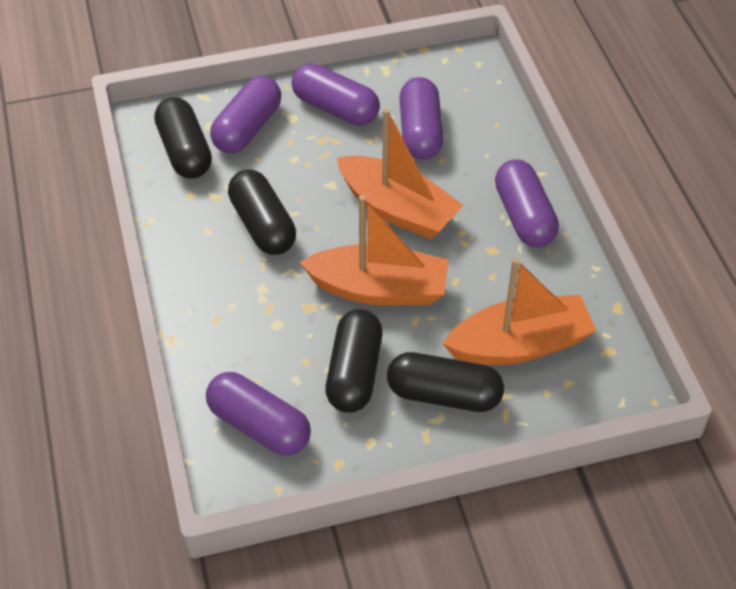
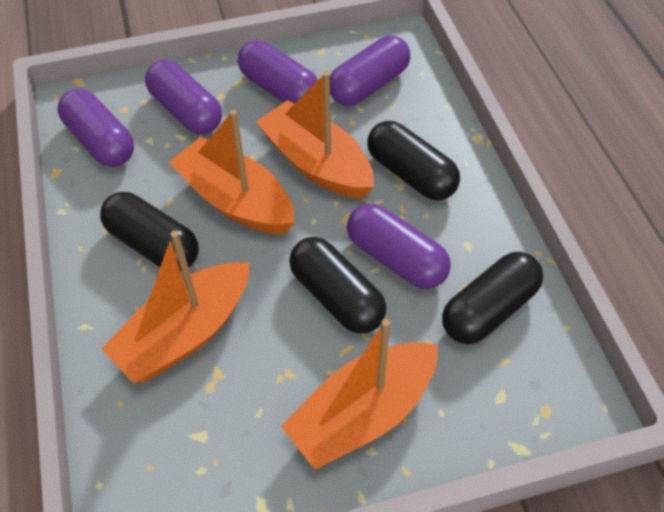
orange boat: [300,195,448,305] [337,108,463,239] [442,258,597,365] = 3 -> [101,231,250,383] [169,110,295,234] [256,71,374,199] [281,319,438,470] = 4

